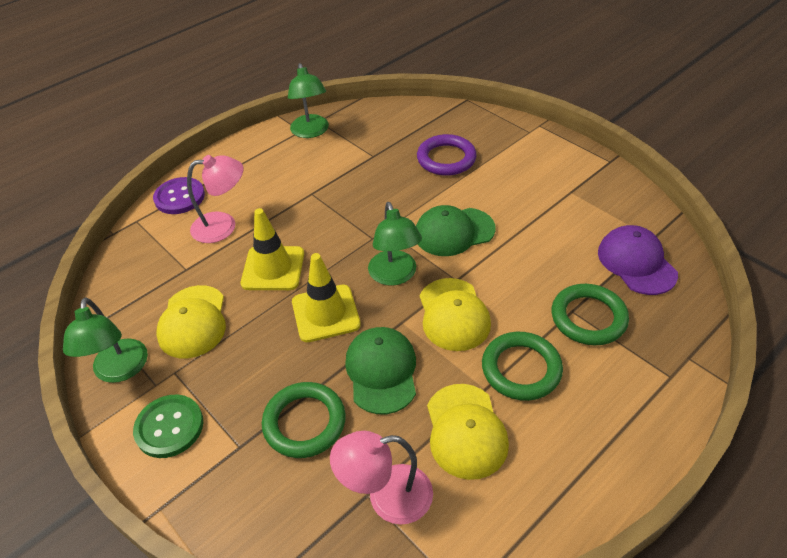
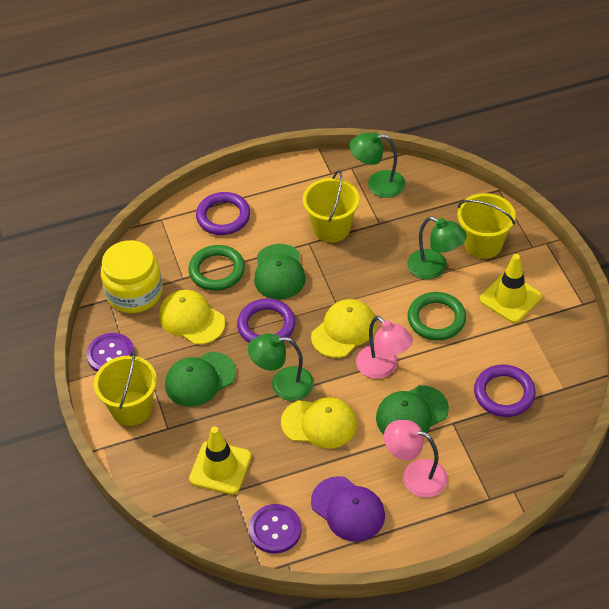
green button: [133,394,203,458] = 1 -> none = 0
green cap: [345,327,416,414] [416,205,495,256] = 2 -> [165,352,236,407] [254,244,306,299] [376,385,449,434] = 3
green ring: [262,382,346,458] [482,332,563,401] [552,284,629,345] = 3 -> [189,245,245,291] [407,292,466,340] = 2
purple button: [153,177,205,214] = 1 -> [87,333,134,372] [249,504,301,554] = 2
purple ring: [417,134,477,176] = 1 -> [196,192,250,235] [237,299,295,343] [474,364,536,417] = 3
yellow bucket: none = 0 -> [94,350,157,426] [303,170,359,243] [457,193,516,259] = 3
yellow jar: none = 0 -> [101,240,163,313] = 1

